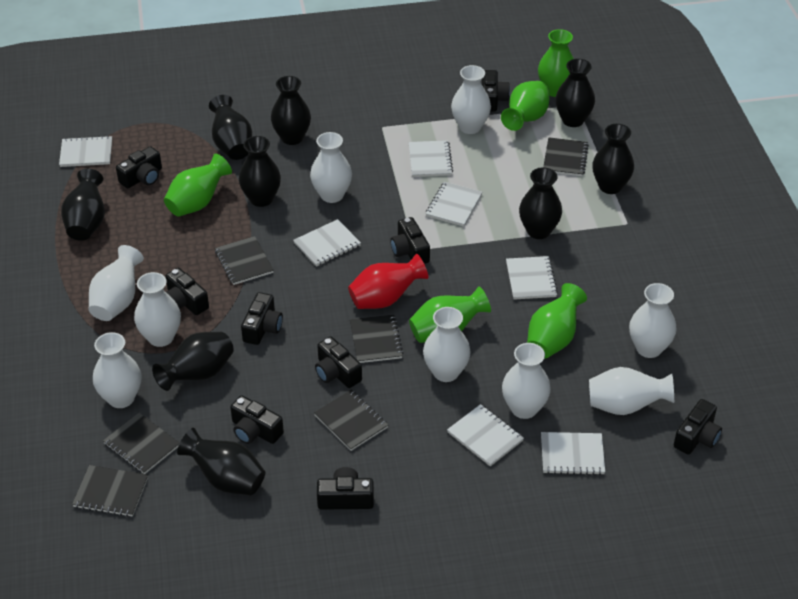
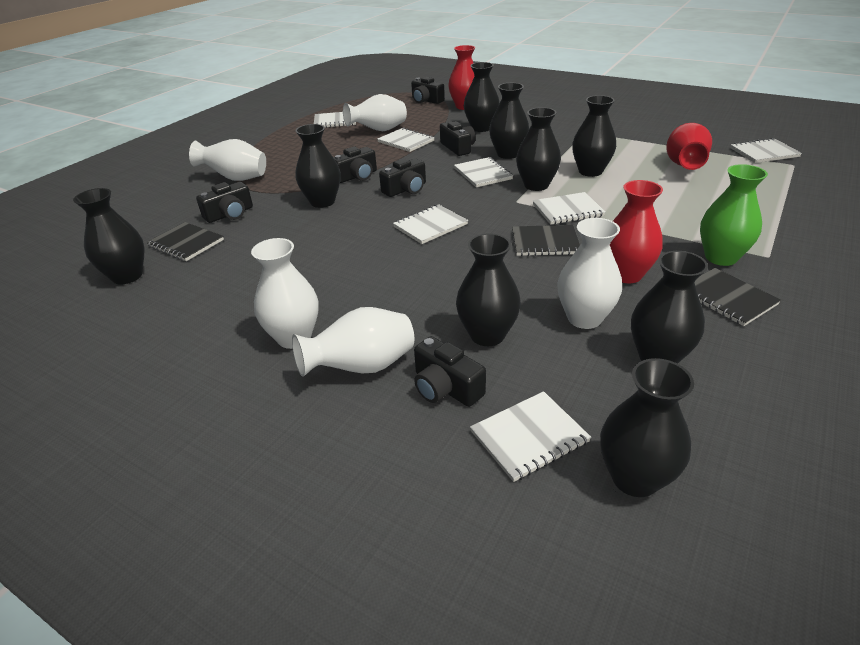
black camera: [116,146,162,189] [166,268,209,315] [230,395,284,444] [241,292,283,345] [315,336,362,388] [317,467,374,510] [390,217,430,264] [482,70,510,112] [674,399,722,455] = 9 -> [196,182,253,223] [333,147,377,183] [379,158,426,197] [411,77,445,104] [414,336,486,407] [440,121,476,156] = 6
black notebook: [72,465,148,517] [103,413,180,474] [215,236,274,285] [314,390,388,451] [350,315,403,363] [543,138,589,176] = 6 -> [146,222,224,261] [512,225,580,256] [695,268,781,326] = 3
green vase: [164,154,232,217] [409,287,491,343] [501,81,550,131] [527,283,587,358] [538,29,574,97] = 5 -> [700,164,768,266] = 1
red vase: [348,254,428,309] = 1 -> [448,45,475,110] [610,180,663,283] [666,123,712,170] = 3
white vase: [89,245,144,321] [93,332,141,408] [134,272,181,347] [310,132,352,203] [423,307,471,382] [451,65,491,134] [502,343,551,419] [589,367,674,415] [629,283,676,358] = 9 -> [189,139,266,181] [251,238,319,349] [292,307,414,377] [343,94,407,131] [557,218,622,329] = 5

